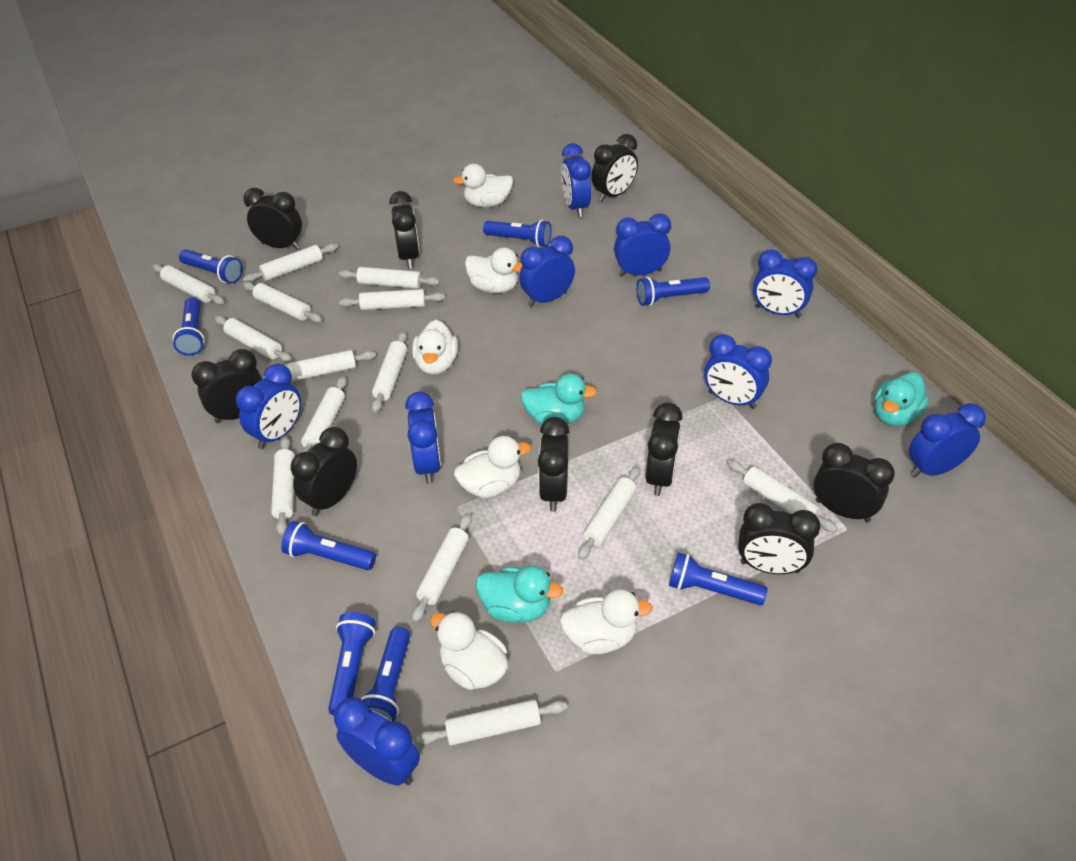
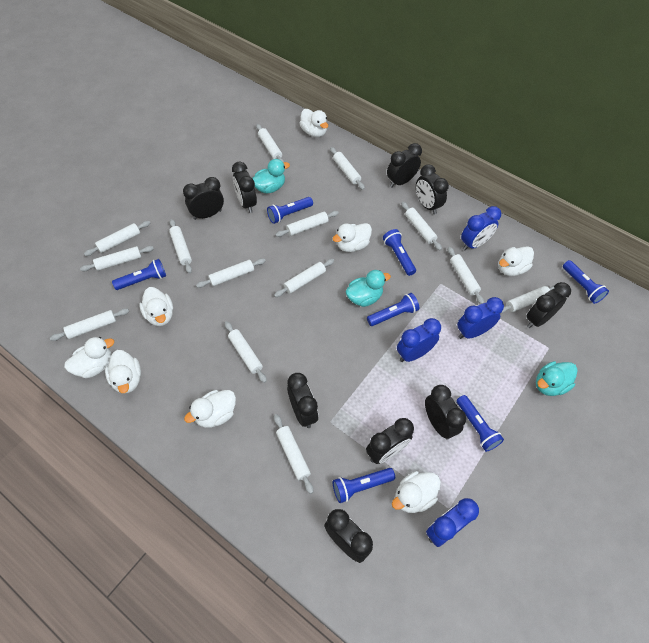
blue clock: [236,364,301,449] [334,697,420,785] [405,392,441,484] [519,236,575,307] [561,143,591,217] [614,213,671,277] [704,334,772,409] [753,249,817,318] [909,403,986,477] = 9 -> [397,318,441,362] [426,498,479,547] [457,297,504,339] [461,206,501,250] = 4
blue flashlight: [173,297,205,356] [179,249,243,284] [281,521,376,570] [328,612,376,715] [360,627,410,722] [483,220,551,247] [637,277,710,306] [669,552,768,605] = 8 -> [112,259,166,290] [267,197,313,224] [333,468,395,503] [367,293,419,326] [383,229,416,276] [457,395,504,452] [563,260,609,304] = 7
white duck: [412,320,458,375] [430,611,508,690] [453,164,513,207] [454,436,531,498] [465,248,522,293] [560,589,653,654] = 6 -> [64,337,114,379] [105,350,141,394] [139,287,173,326] [184,390,236,428] [299,109,328,137] [332,223,372,252] [392,471,441,513] [498,246,534,276] = 8

